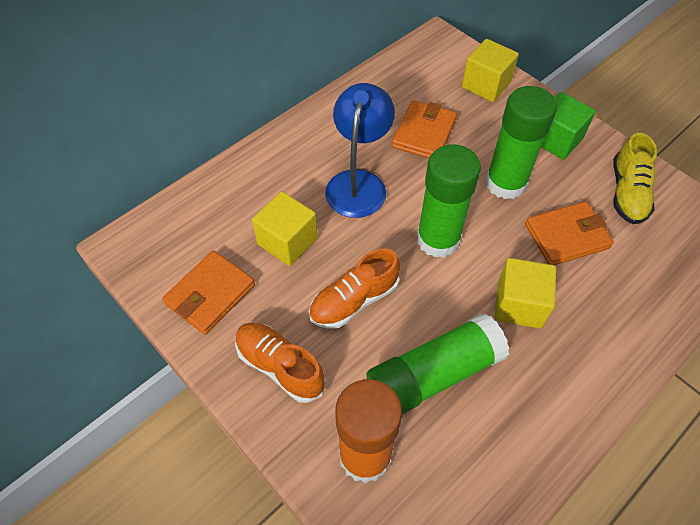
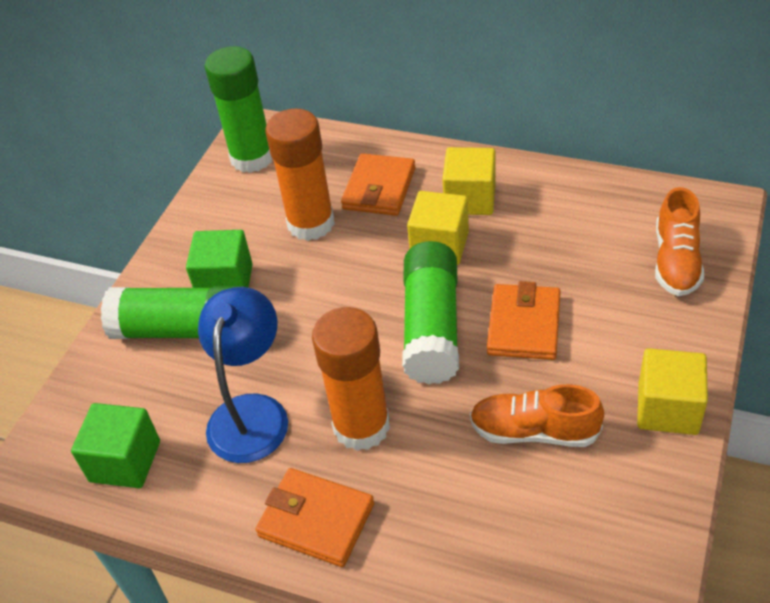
green cube: [541,92,596,160] = 1 -> [71,403,160,488] [186,230,253,288] = 2
orange glue stick: [335,379,402,483] = 1 -> [265,109,335,241] [312,307,390,451] = 2
yellow shoe: [613,133,657,224] = 1 -> none = 0

